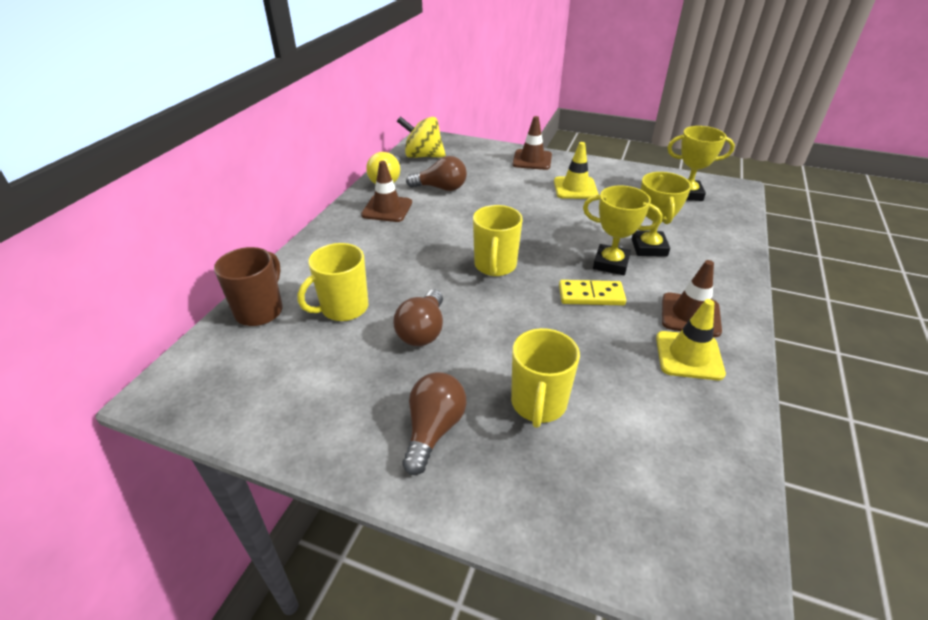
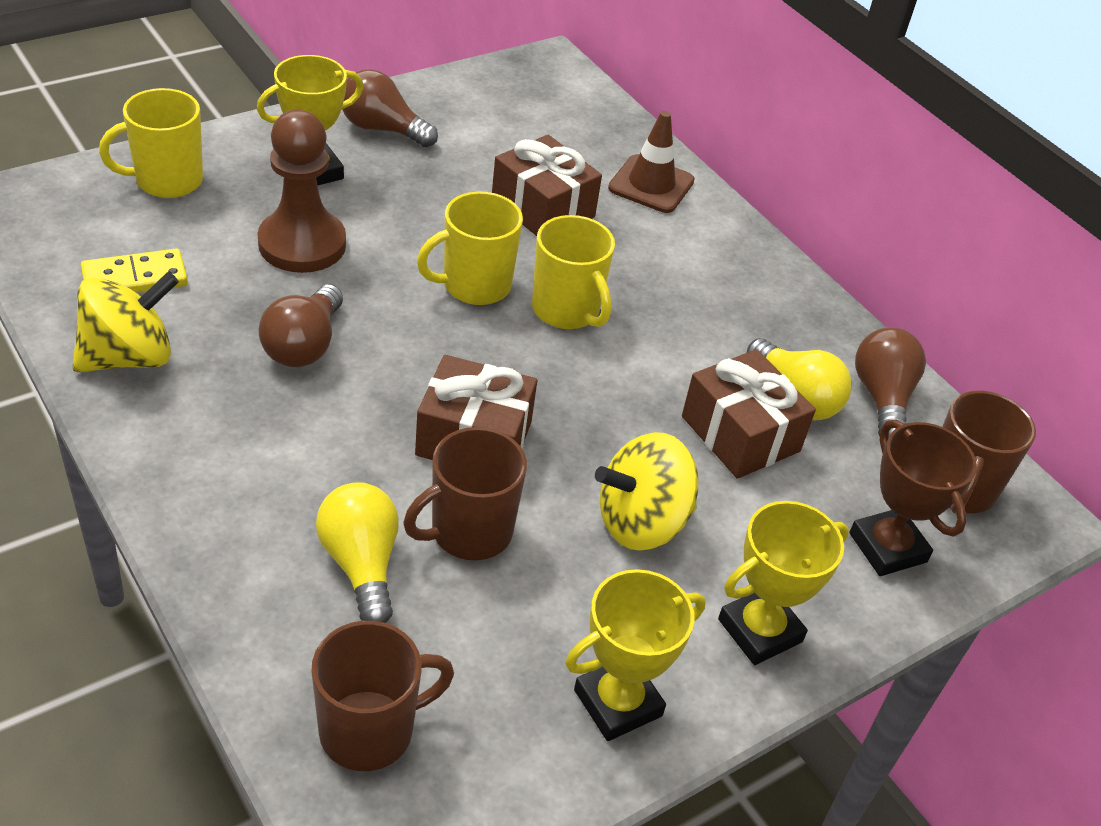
brown gift: none = 0 -> [415,355,537,460] [492,135,602,236] [682,349,816,479] = 3
brown mug: [214,247,283,326] = 1 -> [311,621,454,771] [403,427,527,560] [942,391,1036,514] = 3
brown pawn: none = 0 -> [258,110,346,273] = 1
brown traffic cone: [361,161,412,222] [512,116,552,170] [662,260,722,337] = 3 -> [608,111,695,213] = 1
brown trophy: none = 0 -> [849,419,977,576] = 1
yellow light bulb: [366,152,401,184] = 1 -> [316,482,399,623] [747,338,852,421] = 2
yellow spinning top: [397,116,446,158] = 1 -> [72,272,179,372] [595,432,698,551] = 2
yellow traffic cone: [554,142,598,199] [656,299,726,380] = 2 -> none = 0

